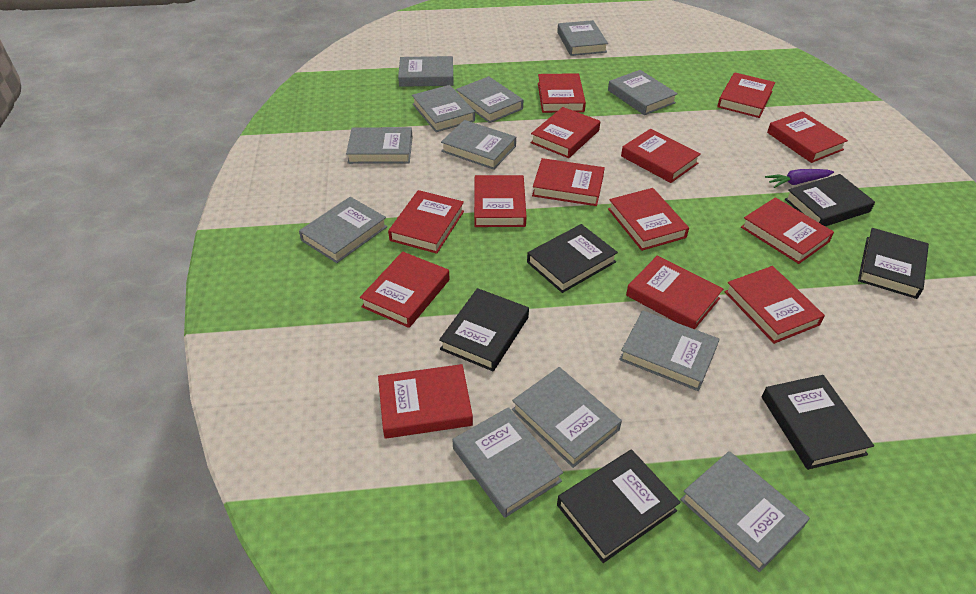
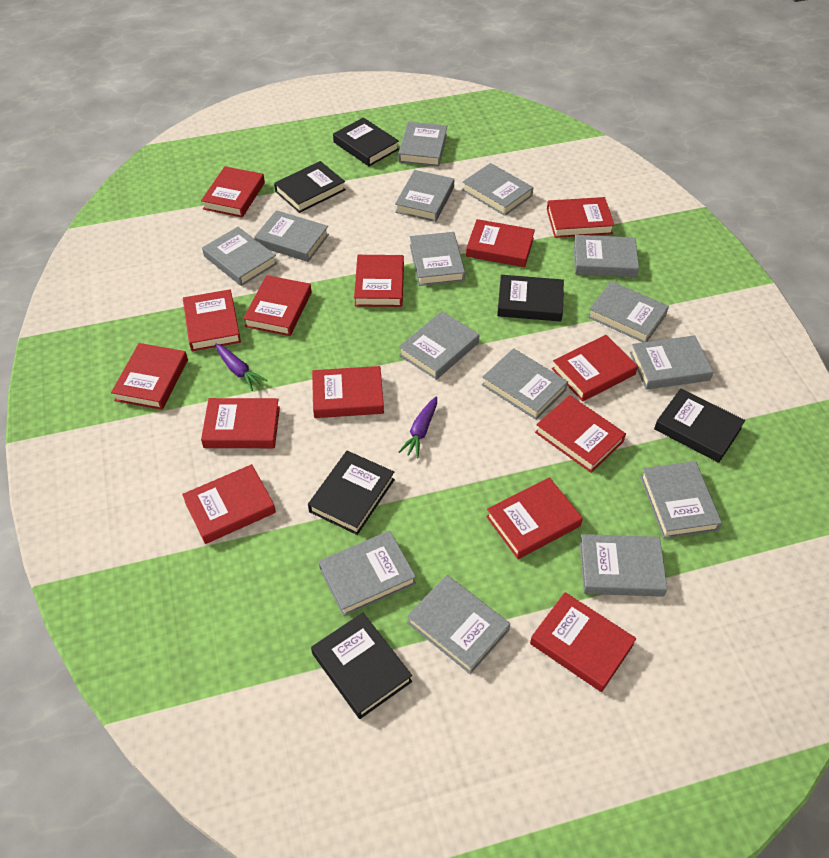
grey book: [299,197,387,263] [346,127,412,164] [398,56,453,87] [412,85,475,132] [441,120,516,170] [453,407,563,518] [456,76,523,123] [512,367,622,468] [557,20,608,56] [608,70,678,115] [619,310,720,391] [680,451,810,572] = 12 -> [202,227,277,286] [254,210,329,262] [318,531,416,616] [395,170,454,222] [398,122,447,167] [399,311,479,380] [407,575,510,674] [410,232,465,286] [462,163,533,216] [482,348,568,420] [573,235,639,277] [580,534,667,597] [588,281,669,342] [630,335,713,390] [640,461,722,538] = 15
purple carrot: [765,169,834,188] = 1 -> [215,344,268,391] [399,396,437,458] = 2

